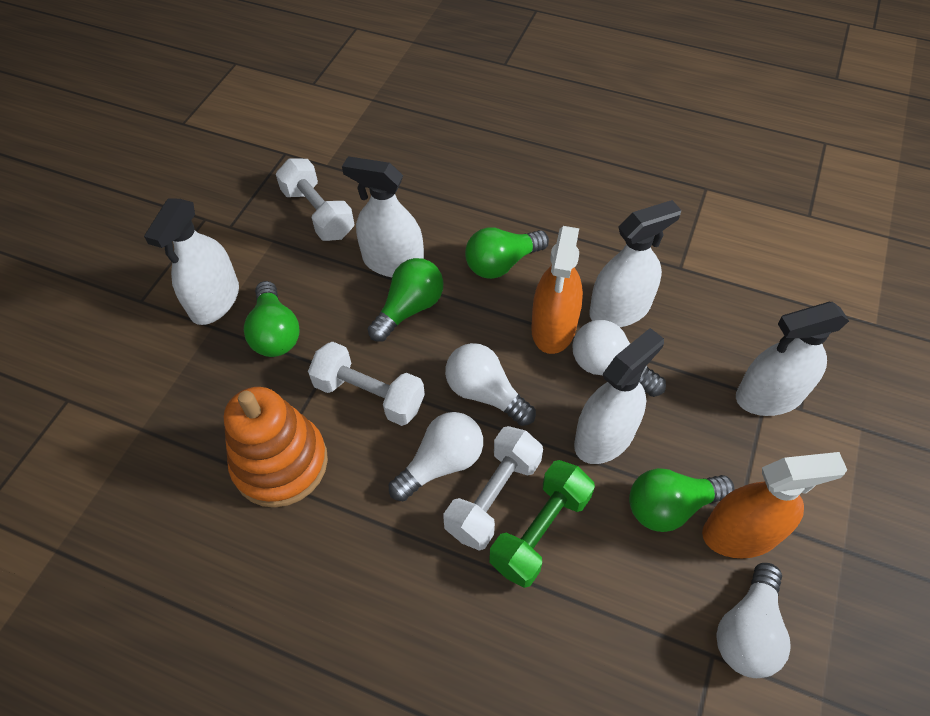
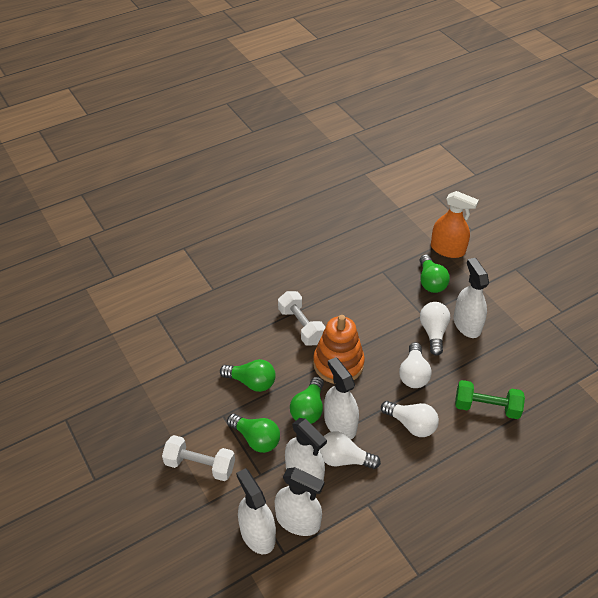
orange spray bottle: [531,226,583,354] [702,452,847,558] = 2 -> [431,191,479,258] = 1
white dumbbell: [276,158,354,241] [308,342,425,426] [443,426,543,551] = 3 -> [162,435,235,481] [278,291,326,346] = 2

